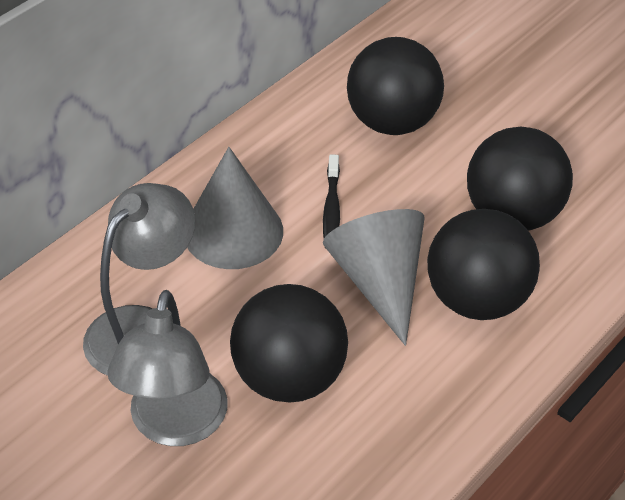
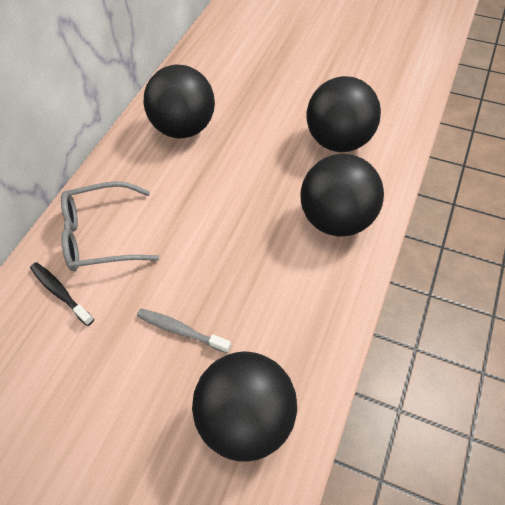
grey cone: [187,147,283,269] [323,209,424,346] = 2 -> none = 0
grey glasses: none = 0 -> [61,181,159,271] = 1
grey lamp: [83,183,195,376] [107,290,228,446] = 2 -> none = 0
grey toothbrush: none = 0 -> [137,309,231,353] = 1

